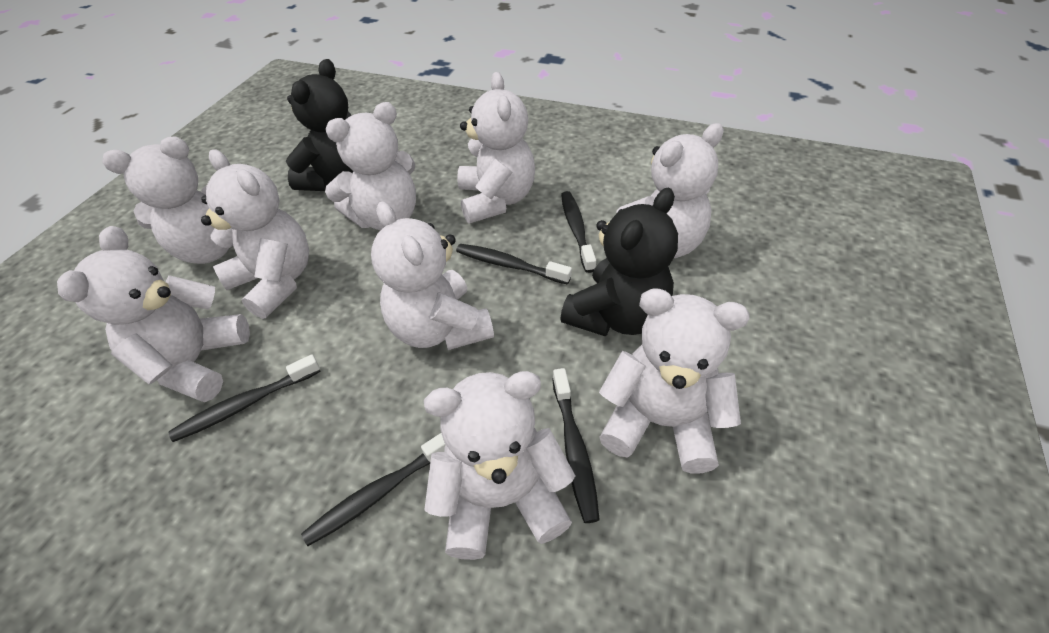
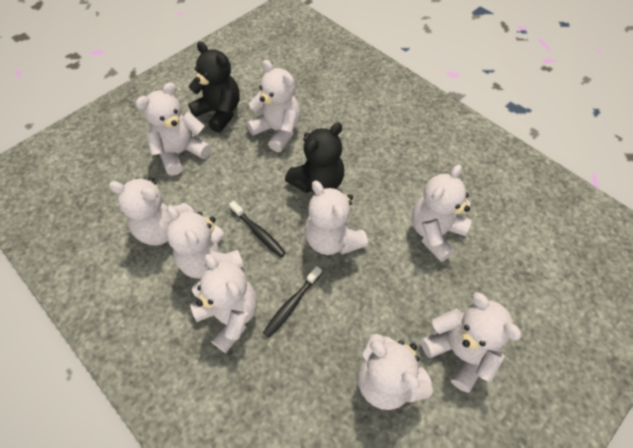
black toothbrush: [169,354,321,442] [301,433,446,546] [456,244,572,285] [552,368,600,523] [561,191,596,273] = 5 -> [229,201,286,257] [263,266,322,338] = 2

